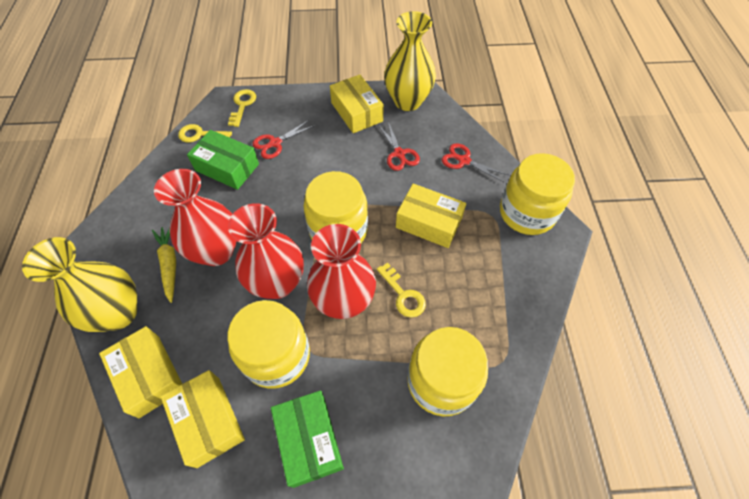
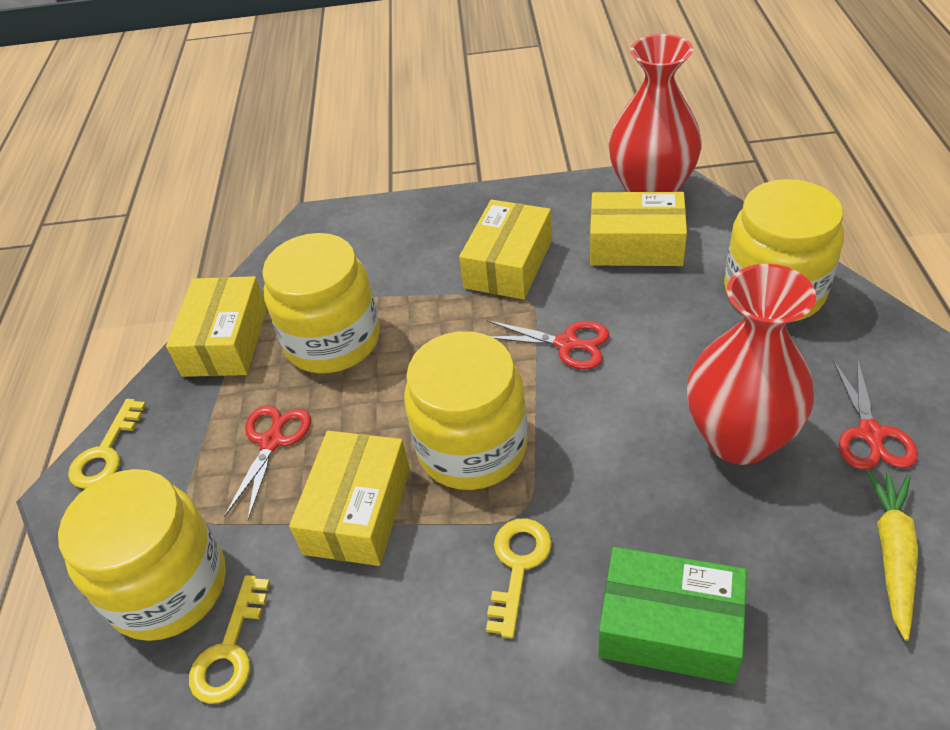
green box: [187,130,259,190] [271,390,344,488] = 2 -> [598,547,747,684] = 1
red vase: [154,169,237,266] [228,203,304,299] [307,224,376,319] = 3 -> [609,34,702,192] [687,264,816,465] = 2
yellow vase: [22,237,137,332] [384,11,436,111] = 2 -> none = 0

